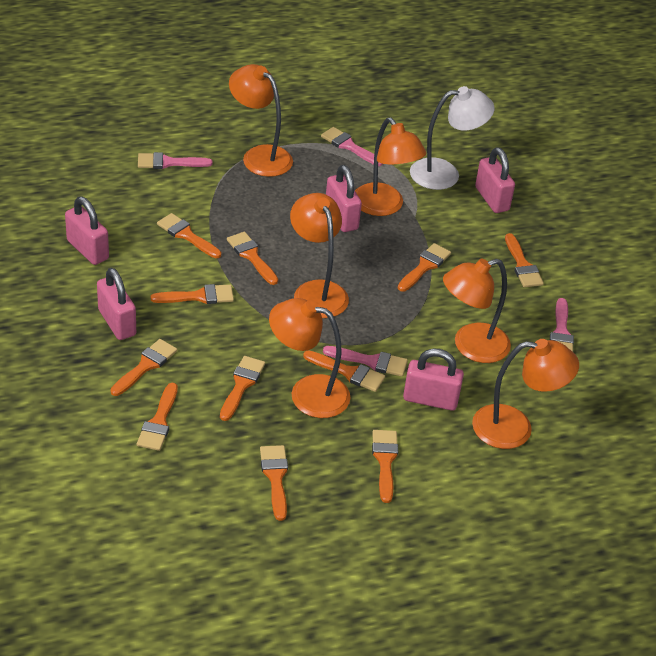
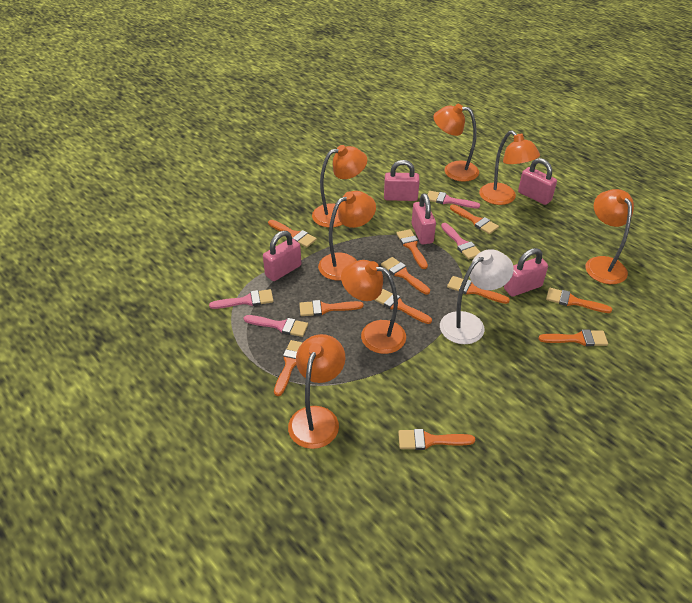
orange lamp: [229,64,293,177] [269,298,350,418] [290,193,349,318] [355,117,426,216] [443,259,511,363] [472,339,579,449] = 6 -> [288,334,345,449] [312,145,367,227] [318,191,376,280] [341,260,406,354] [433,104,479,182] [479,131,540,205] [585,189,634,284] = 7

